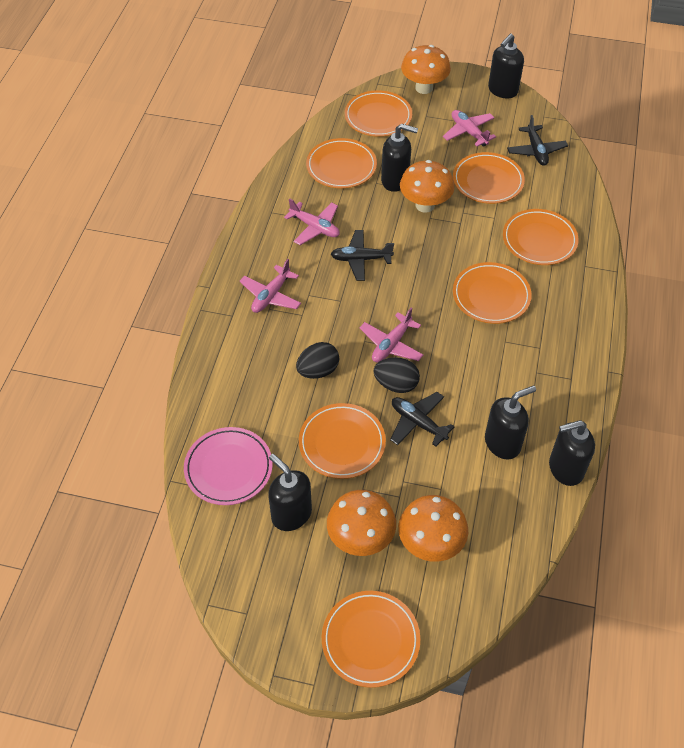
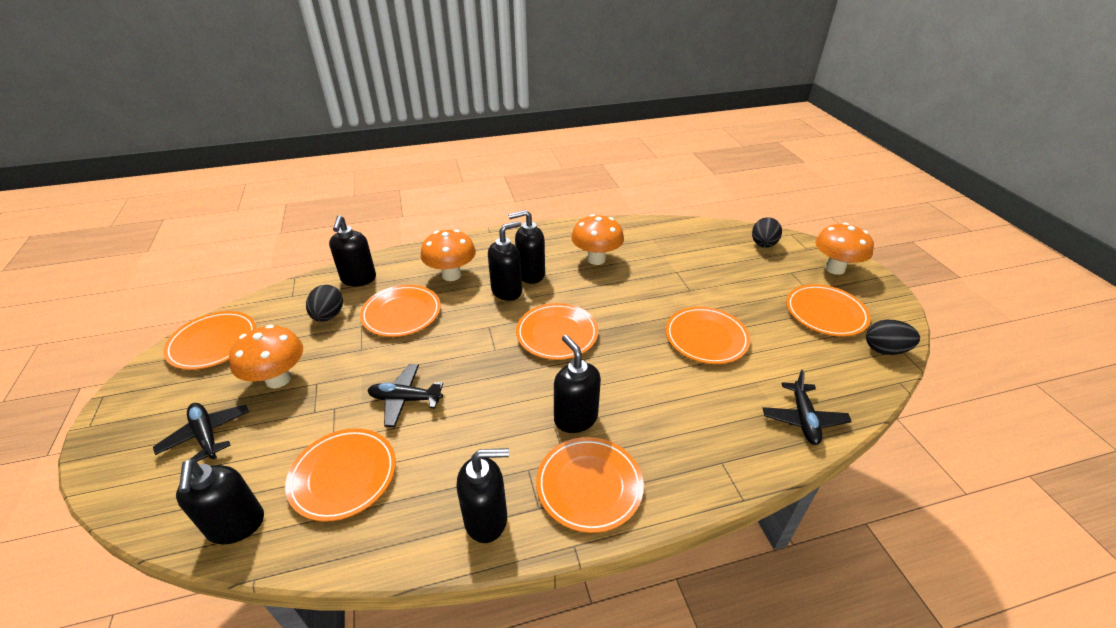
black egg: [296,342,339,379] [374,357,420,393] = 2 -> [306,285,343,322] [752,217,782,248] [866,320,920,355] = 3
black soap dispenser: [268,454,312,531] [381,123,418,192] [485,386,536,459] [488,34,524,99] [549,420,595,486] = 5 -> [176,459,264,544] [329,215,376,286] [457,448,509,543] [488,221,522,301] [508,210,545,284] [554,335,601,433] = 6
pink plane: [240,259,301,313] [284,198,340,245] [360,307,423,362] [443,110,496,147] = 4 -> none = 0
pink plate: [184,427,273,505] = 1 -> none = 0

